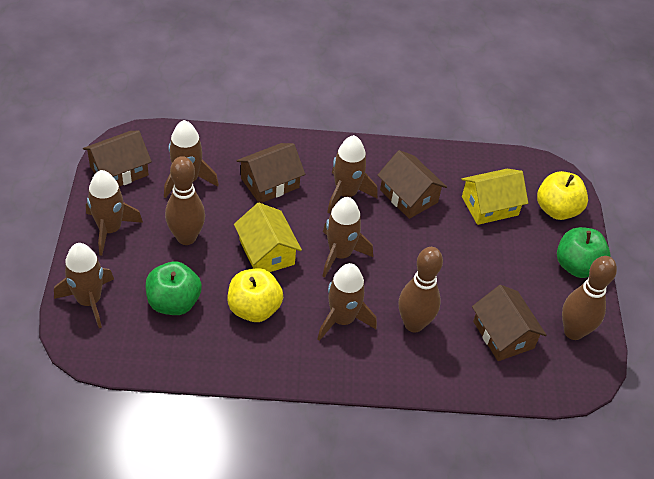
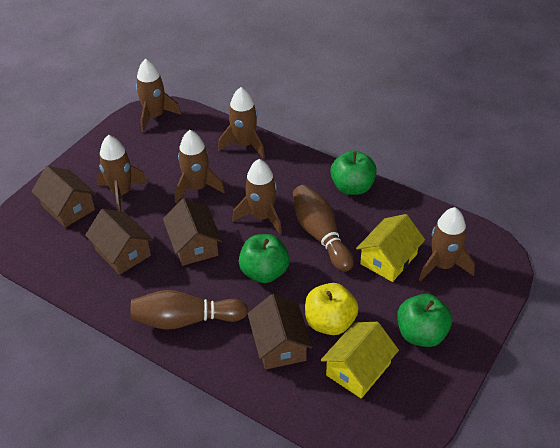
brown bowling pin: [165,156,205,245] [399,247,443,332] [562,256,617,340] = 3 -> [130,290,248,330] [293,185,354,272] = 2
green apple: [146,261,202,315] [557,227,611,278] = 2 -> [239,234,290,283] [330,150,377,195] [397,294,452,347] = 3
yellow apple: [228,268,283,322] [537,171,588,220] = 2 -> [305,283,359,335] = 1

